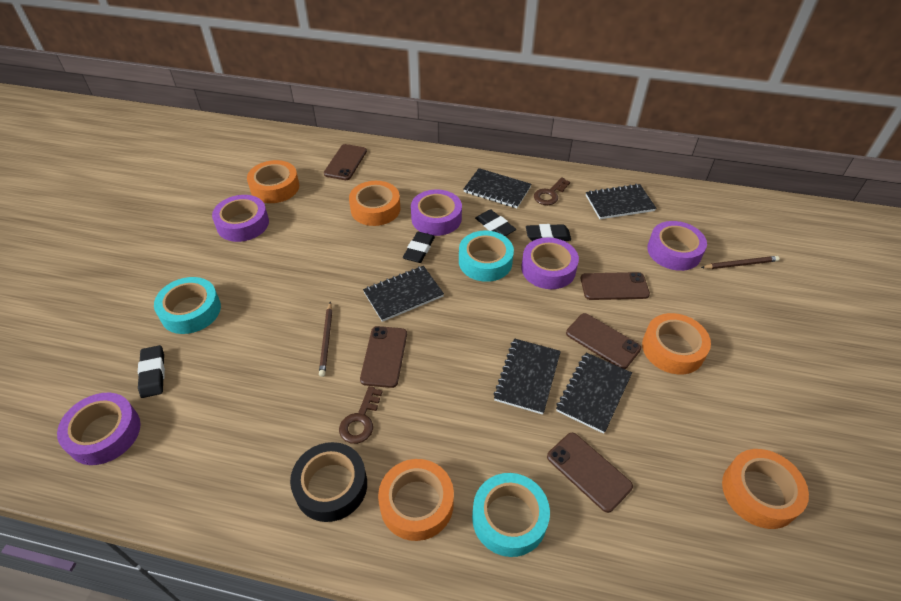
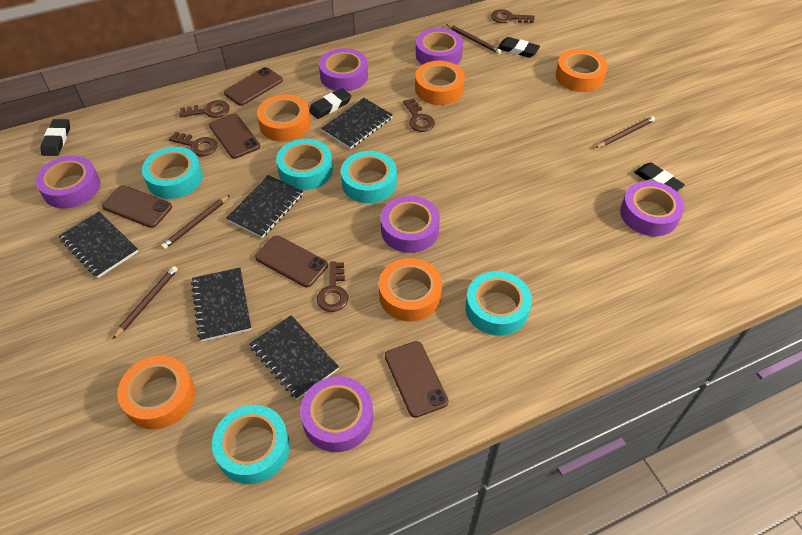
black tape: [290,442,367,522] = 1 -> none = 0
brown key: [339,386,382,444] [534,177,570,205] = 2 -> [169,132,217,156] [179,100,230,118] [317,261,348,312] [403,98,435,132] [491,9,535,23] = 5
brown pencil: [319,302,332,377] [701,256,780,269] = 2 -> [113,266,178,339] [161,195,230,249] [446,24,501,54] [595,116,655,148] = 4
purple tape: [57,393,141,465] [212,195,269,242] [411,190,462,236] [521,237,579,289] [647,221,707,271] = 5 -> [35,155,100,209] [300,376,373,452] [319,48,368,91] [381,196,440,253] [416,28,463,65] [620,181,684,236] = 6
turquoise tape: [154,277,221,334] [459,231,514,282] [472,473,550,557] = 3 -> [142,147,203,199] [212,405,290,484] [276,139,333,190] [341,151,397,203] [465,271,532,336] = 5

